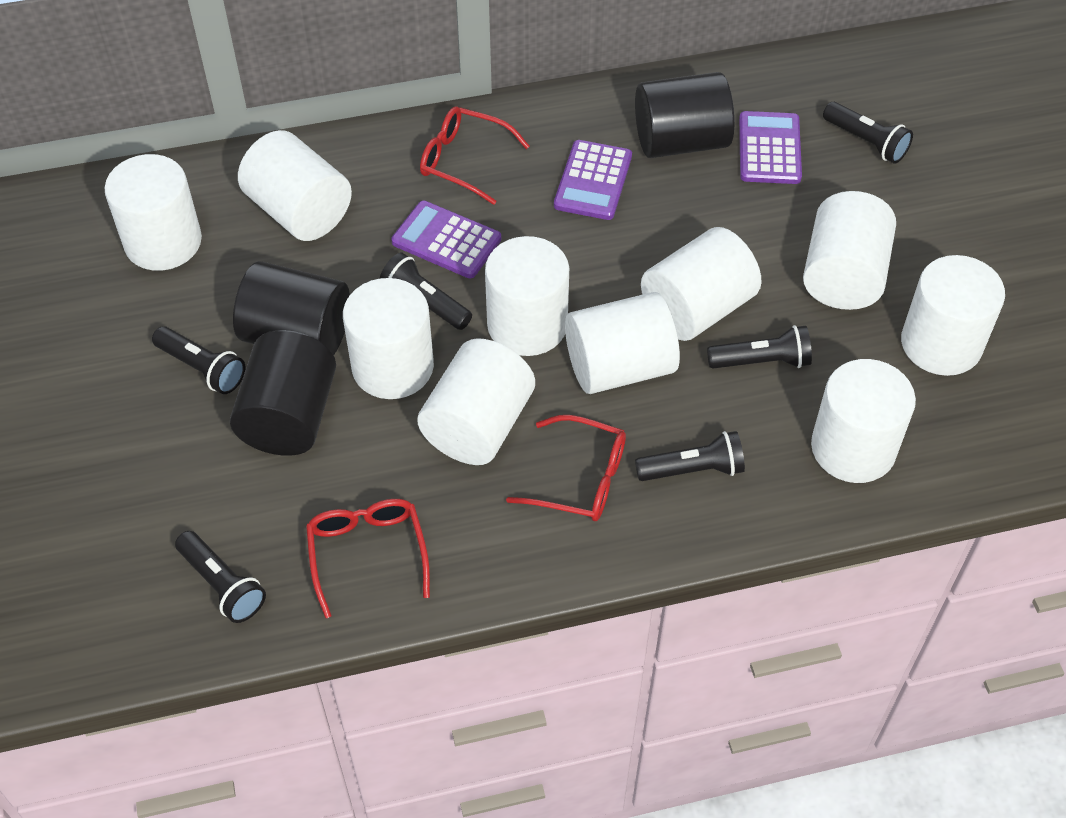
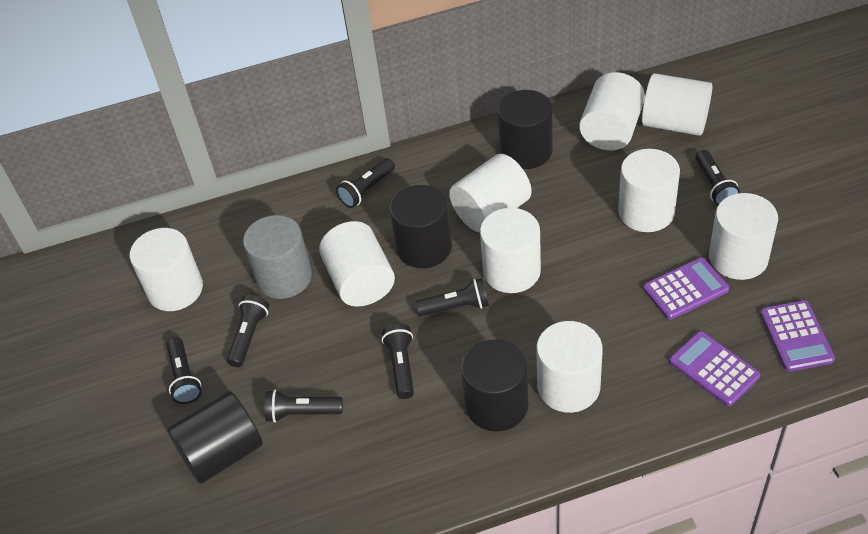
black cylinder: [230,330,336,456] [233,261,350,355] [635,72,735,158] = 3 -> [167,391,263,484] [389,185,452,268] [461,339,528,432] [498,90,553,169] = 4
black flashlight: [152,326,245,394] [175,531,266,623] [380,253,472,330] [635,431,745,481] [707,325,812,369] [823,102,913,164] = 6 -> [167,337,202,404] [227,295,269,367] [264,390,343,423] [336,158,395,208] [382,323,414,399] [415,278,489,316] [695,150,740,206] = 7
grey cylinder: none = 0 -> [243,215,312,299] = 1
red glasses: [306,499,430,618] [420,107,529,205] [506,415,626,521] = 3 -> none = 0
white cylinder: [105,154,202,271] [238,130,352,241] [343,278,434,399] [417,338,535,465] [485,236,569,356] [565,292,680,394] [641,227,761,341] [803,191,896,310] [811,359,916,483] [901,255,1005,376] = 10 -> [130,228,203,311] [319,221,395,307] [449,154,532,232] [480,208,541,293] [536,321,603,413] [579,72,645,150] [618,149,680,232] [642,73,712,136] [709,193,778,280] = 9

